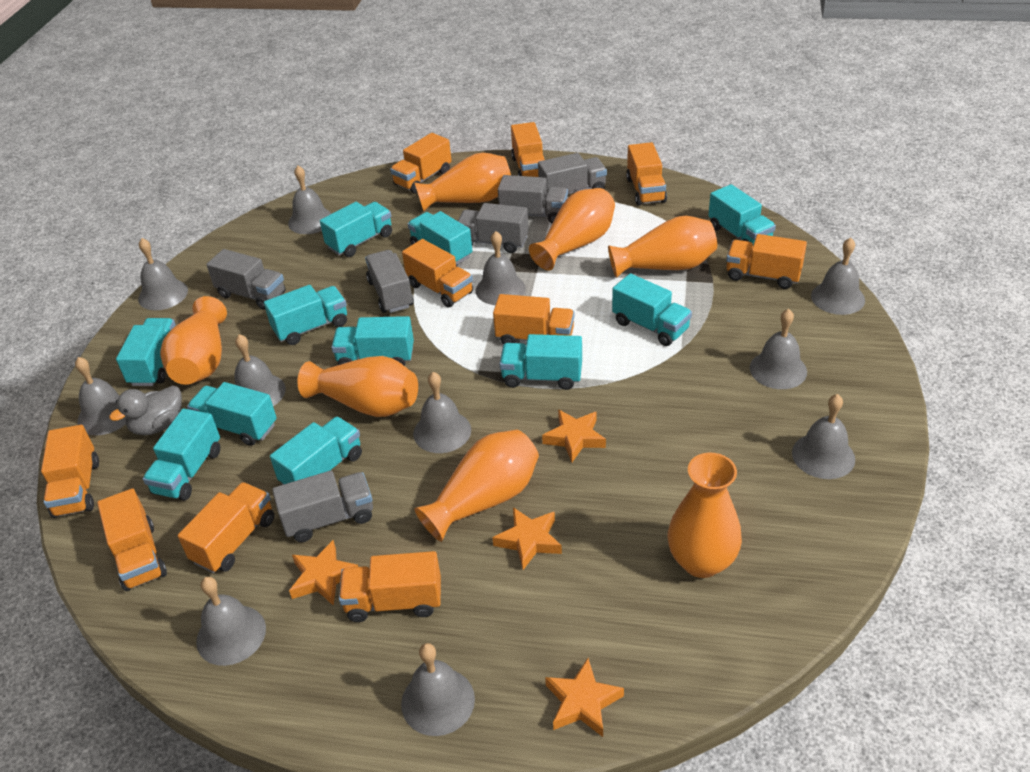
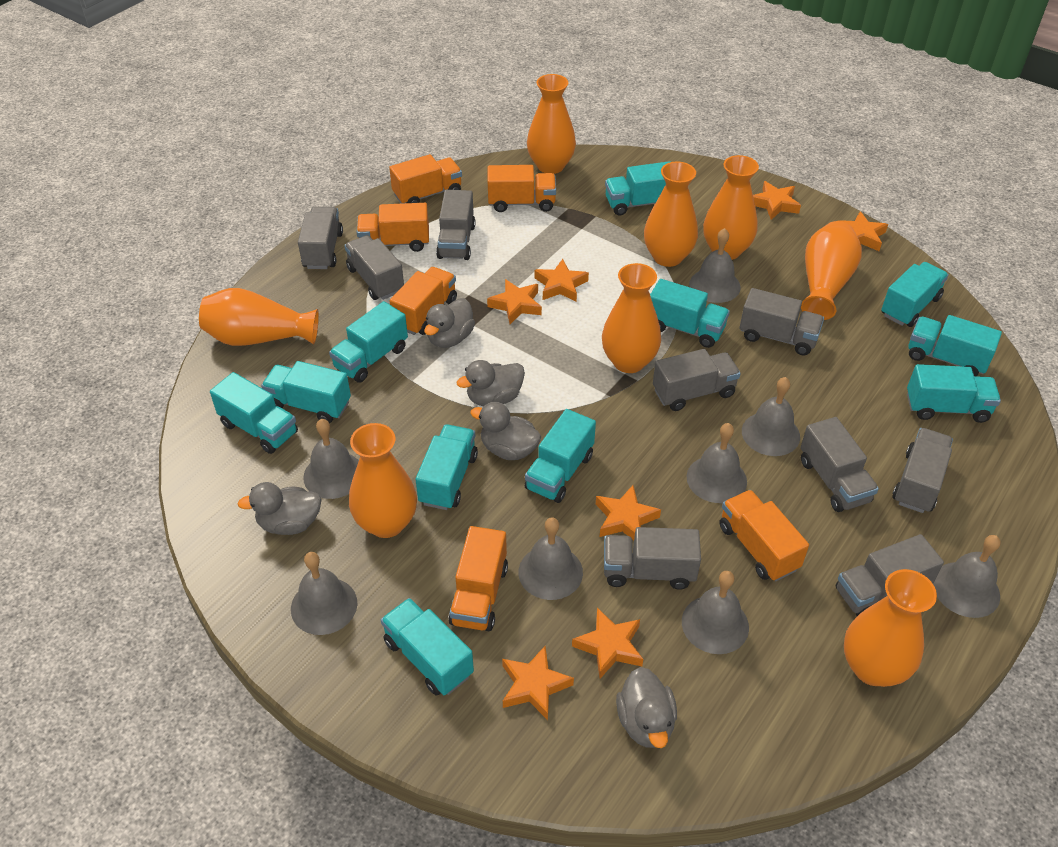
grey bell: [75,357,126,435] [138,238,188,310] [196,577,266,666] [234,334,286,406] [288,166,332,234] [401,643,475,736] [413,372,471,453] [476,231,526,305] [750,309,807,389] [792,394,855,479] [811,237,865,315] = 11 -> [291,552,357,635] [303,419,359,499] [519,517,583,600] [682,571,749,654] [686,423,747,503] [689,228,741,303] [742,377,800,456] [933,535,1001,618] = 8
grey duck: [109,386,182,435] = 1 -> [238,482,322,535] [424,298,475,348] [456,360,525,406] [470,402,541,460] [616,667,677,748] = 5
grey truck: [206,249,286,310] [272,471,373,542] [365,250,414,313] [458,203,529,253] [498,175,568,224] [538,153,607,194] = 6 -> [298,207,343,269] [344,235,404,300] [436,190,475,260] [604,527,701,590] [653,349,741,411] [739,288,824,356] [801,417,879,512] [836,534,944,616] [892,428,953,513] = 9
orange star: [289,540,358,606] [492,507,562,570] [542,409,606,462] [545,658,624,737] = 4 -> [487,279,542,324] [502,646,574,720] [534,259,589,302] [572,608,643,679] [596,485,661,540] [753,181,801,220] [839,211,888,251] = 7
orange truck: [41,425,99,518] [97,488,167,591] [178,482,274,573] [339,551,441,622] [390,133,452,193] [402,239,473,308] [493,294,575,344] [511,122,545,177] [626,142,667,206] [726,234,807,289] = 10 -> [357,203,429,252] [389,154,462,204] [390,267,457,335] [449,526,508,631] [488,165,556,212] [719,490,809,581] = 6
orange vase: [160,296,227,385] [297,356,418,417] [414,153,511,211] [414,430,539,542] [529,188,615,271] [608,216,717,278] [668,453,742,578] = 7 -> [199,288,319,346] [349,423,417,538] [527,74,576,174] [602,263,661,373] [644,162,698,267] [703,155,759,260] [801,221,862,320] [844,569,937,687] = 8

